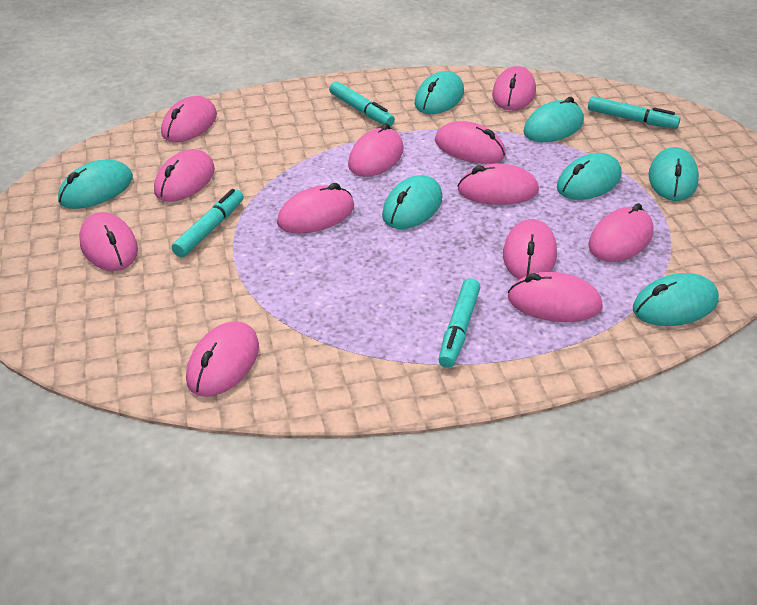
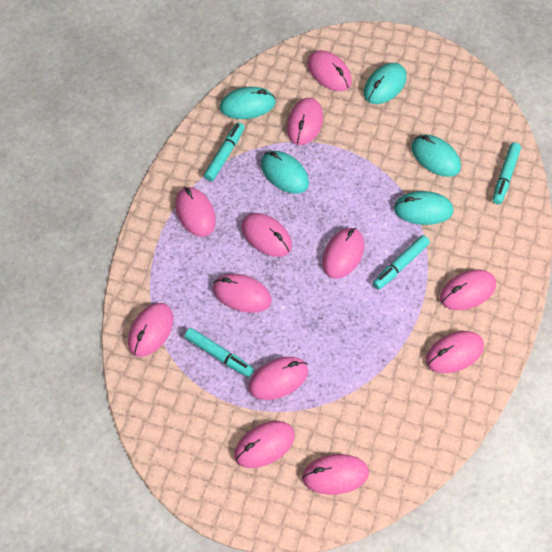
turquoise mouse: [58,159,133,209] [382,175,442,229] [415,71,464,114] [523,97,584,142] [557,153,621,200] [633,273,719,326] [648,147,699,201] = 7 -> [220,87,276,119] [261,151,309,194] [364,63,407,104] [394,191,454,225] [411,135,461,177] = 5

